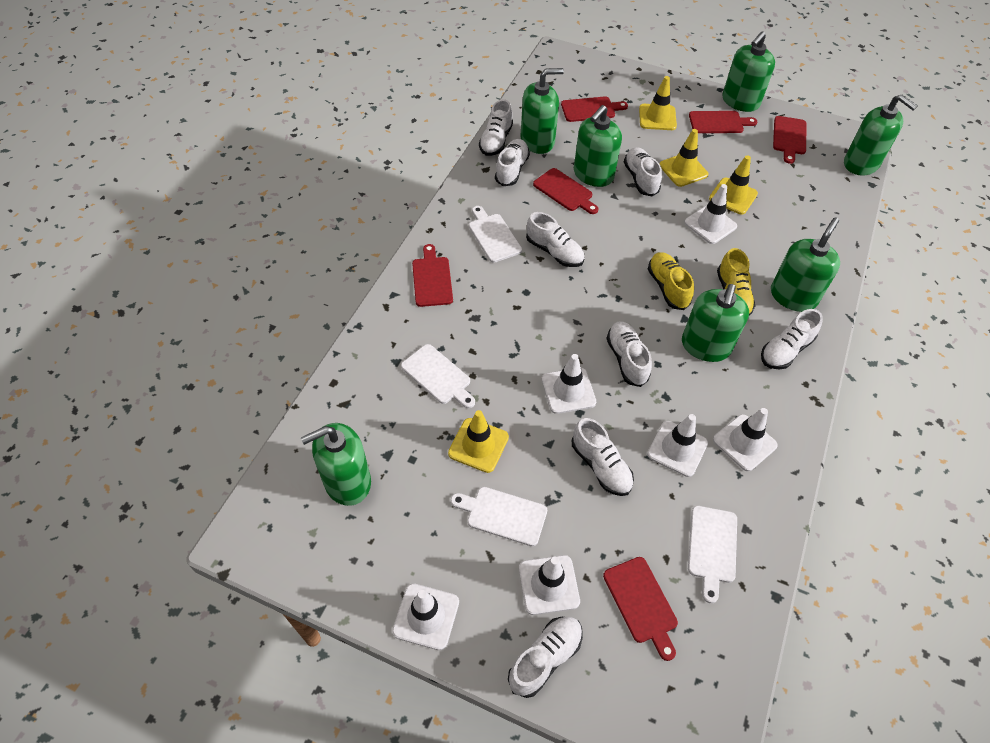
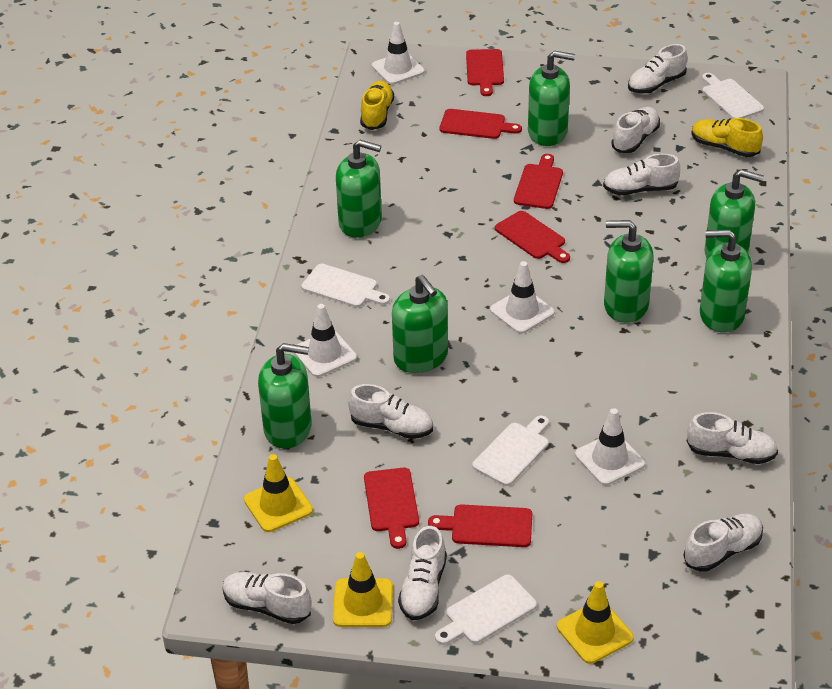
white traffic cone: [392,583,459,650] [519,555,580,615] [542,354,596,414] [647,414,708,477] [684,184,737,244] [713,408,778,471] = 6 -> [294,304,357,377] [372,22,425,85] [490,261,555,334] [575,408,645,485] = 4
yellow traffic cone: [448,410,509,473] [639,76,677,130] [660,129,708,187] [709,155,758,215] = 4 -> [244,454,313,532] [333,552,393,627] [557,581,634,664] = 3

